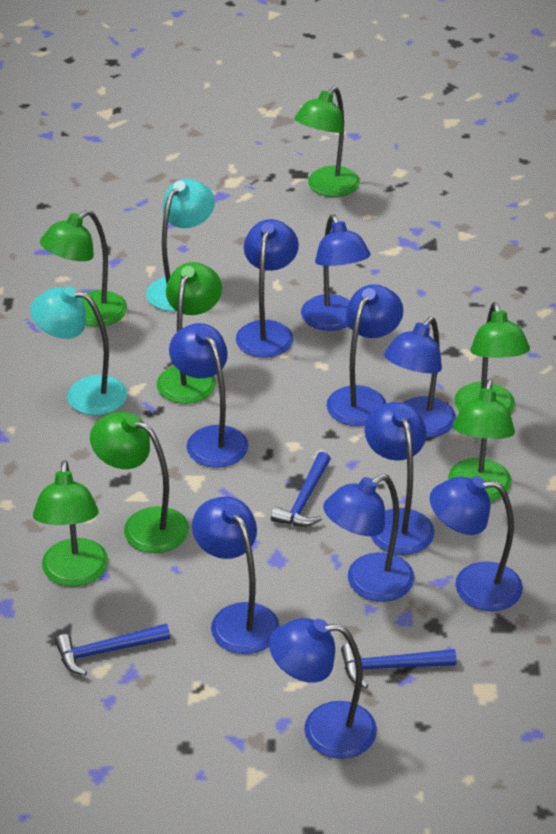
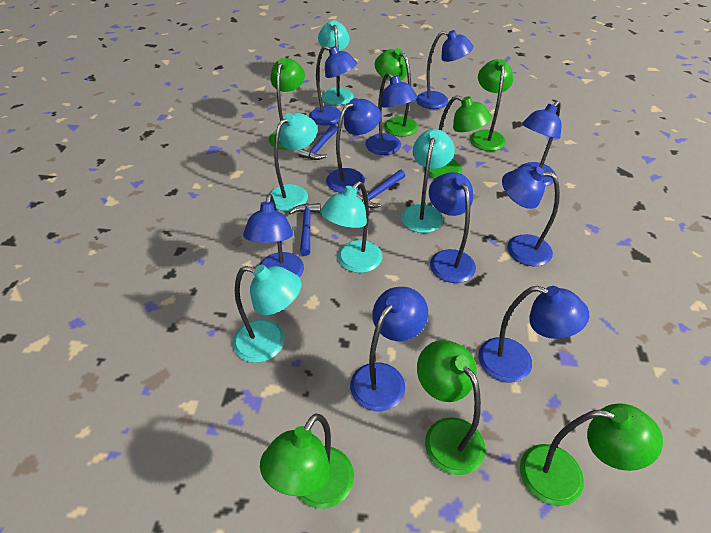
turquoise lamp: [30,286,127,415] [146,179,215,311] = 2 -> [233,265,301,363] [270,113,317,211] [318,20,354,105] [320,181,382,273] [401,129,455,233] = 5

